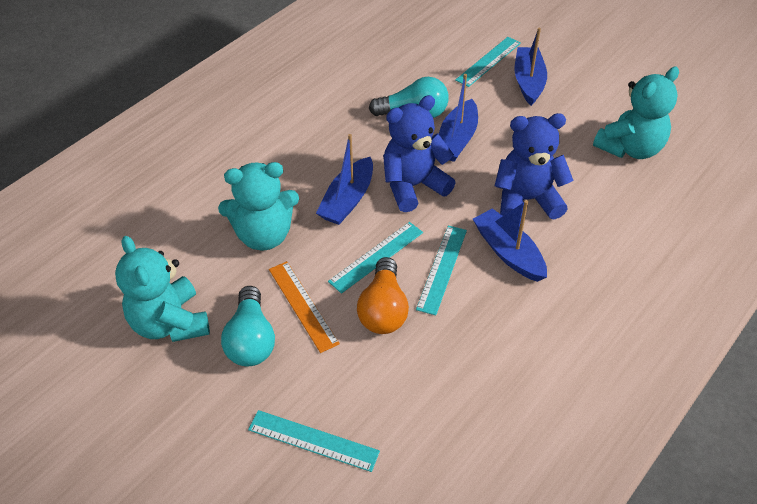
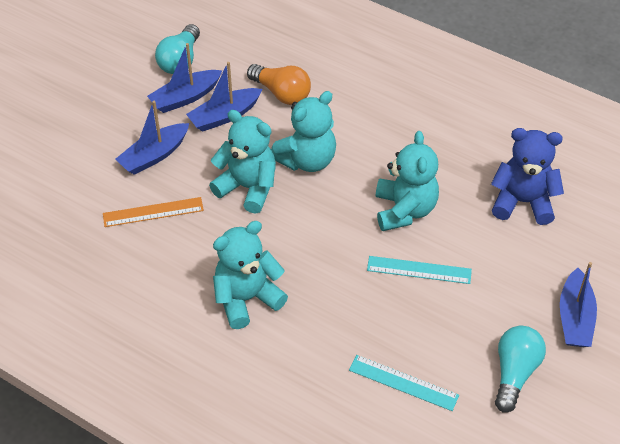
blue teddy bear: [383,95,456,212] [495,113,573,219] = 2 -> [491,128,564,225] = 1
turquoise ruler: [248,410,380,472] [328,222,423,294] [416,225,467,315] [455,37,521,87] = 4 -> [349,355,459,411] [367,256,472,284] = 2
turquoise teddy bear: [115,236,210,342] [218,162,299,251] [593,67,679,159] = 3 -> [209,110,276,214] [213,221,288,329] [271,91,336,172] [376,131,439,231] = 4

